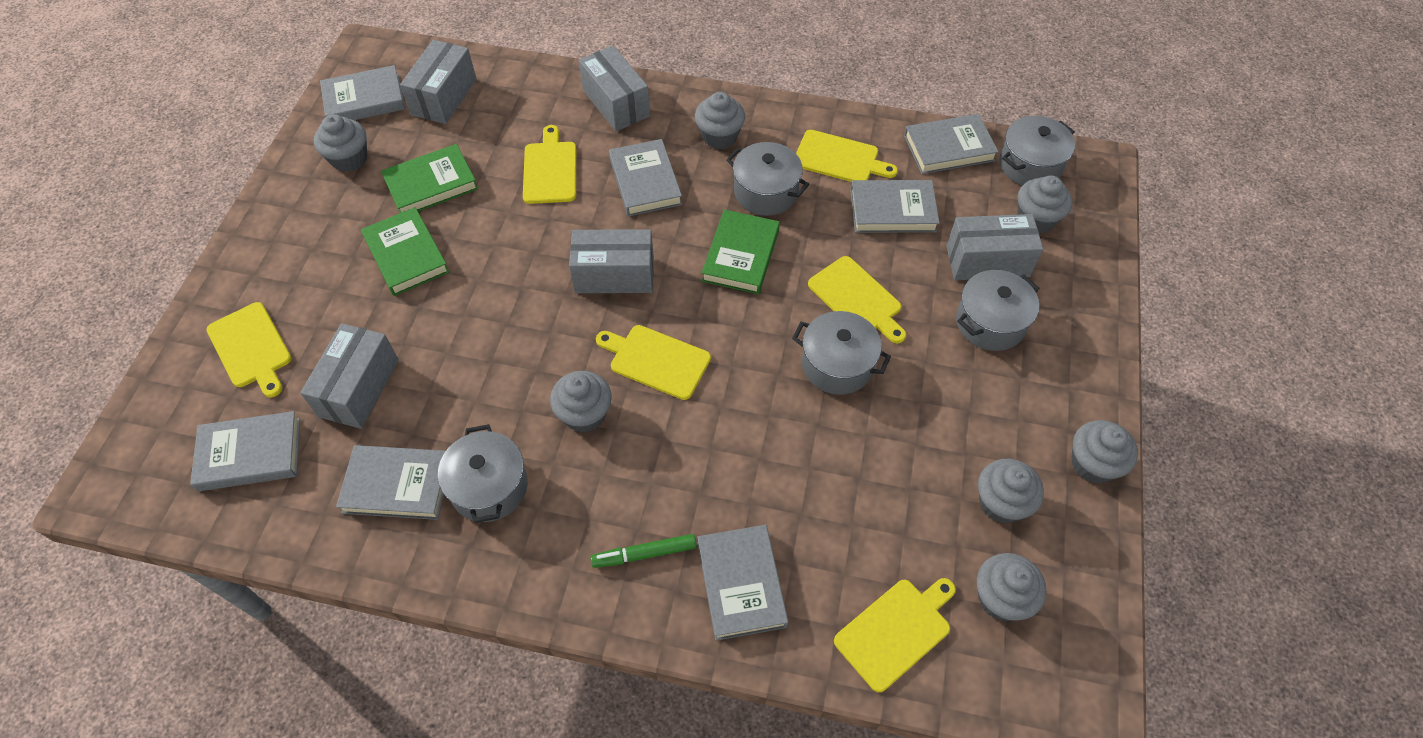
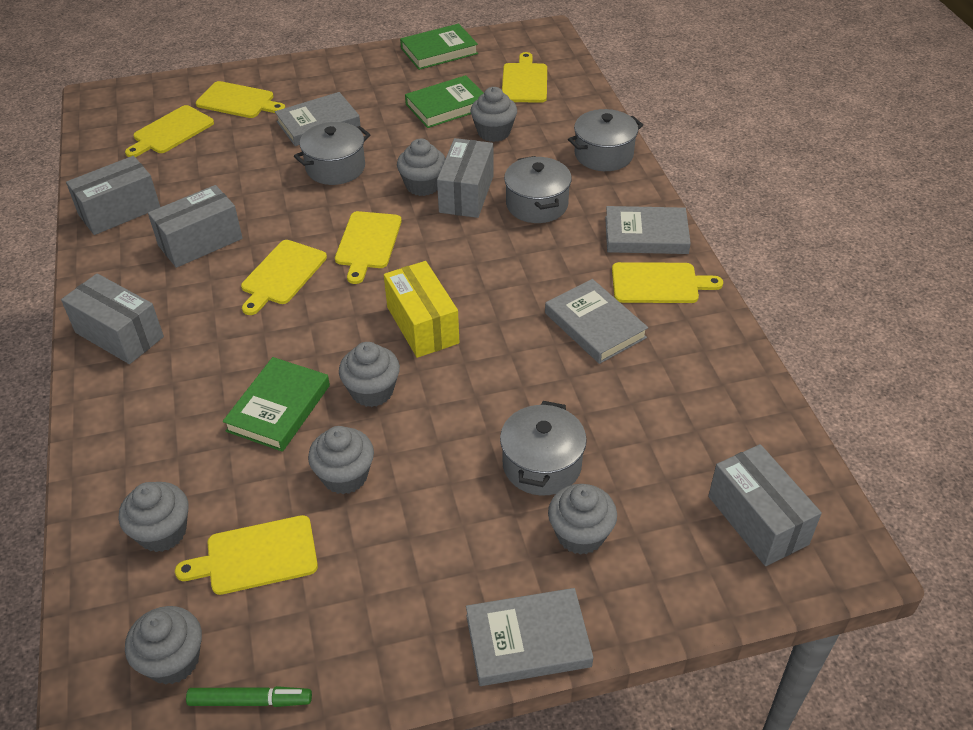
grey book: [190,411,300,491] [320,65,405,120] [336,445,446,520] [609,139,682,217] [697,525,788,641] [850,180,939,233] [904,114,999,174] = 7 -> [275,92,360,146] [466,588,593,686] [545,279,648,364] [605,206,691,254] = 4
grey pot: [438,424,528,523] [726,142,809,216] [792,311,891,395] [956,270,1039,351] [999,116,1075,186] = 5 -> [294,122,370,185] [500,401,587,496] [504,156,572,223] [568,109,643,171] = 4
yellow box: none = 0 -> [384,261,459,358] = 1
yellow cutting board: [206,302,291,397] [523,125,576,204] [596,325,711,400] [796,130,898,182] [808,256,906,344] [834,578,956,692] = 6 -> [125,105,214,157] [175,515,318,595] [196,81,285,118] [241,240,327,315] [335,211,402,284] [502,52,547,103] [612,262,723,303] = 7

